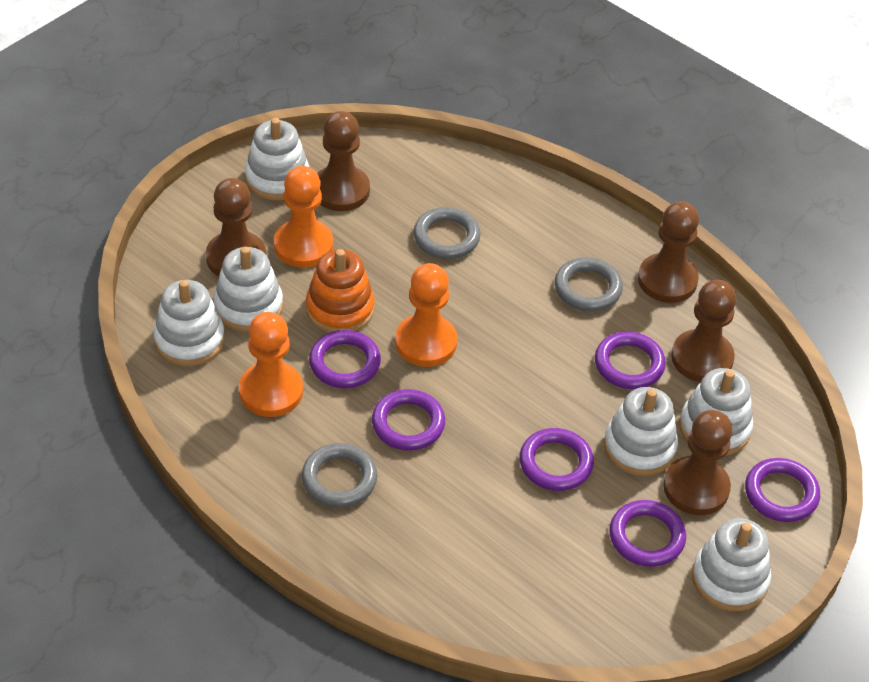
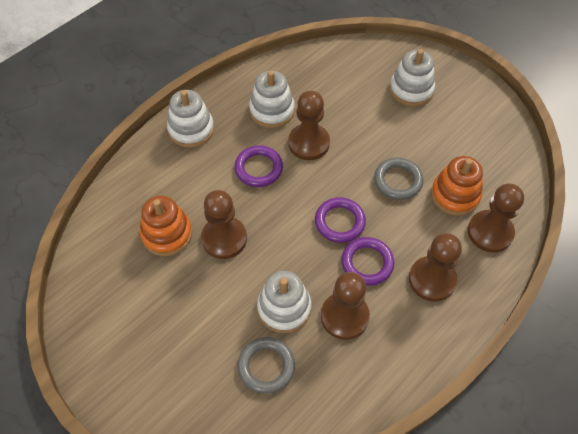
grey ring: [302,443,377,508] [414,207,481,259] [555,257,623,311] = 3 -> [238,337,295,394] [374,157,423,200] = 2
orange pawn: [239,312,303,417] [274,166,333,268] [395,263,457,367] = 3 -> none = 0
orange stacking toy: [306,249,375,333] = 1 -> [140,195,192,256] [431,156,483,216] = 2
purple ring: [309,330,381,388] [372,389,445,451] [519,428,594,491] [595,332,666,389] [610,500,686,567] [745,458,820,522] = 6 -> [234,145,283,187] [315,197,366,243] [341,237,394,286] = 3
white stacking toy: [153,280,225,366] [213,246,283,332] [245,118,309,201] [604,387,678,476] [679,368,753,456] [692,518,771,611] = 6 -> [167,90,214,148] [249,71,295,128] [257,271,312,333] [390,49,435,106] = 4

